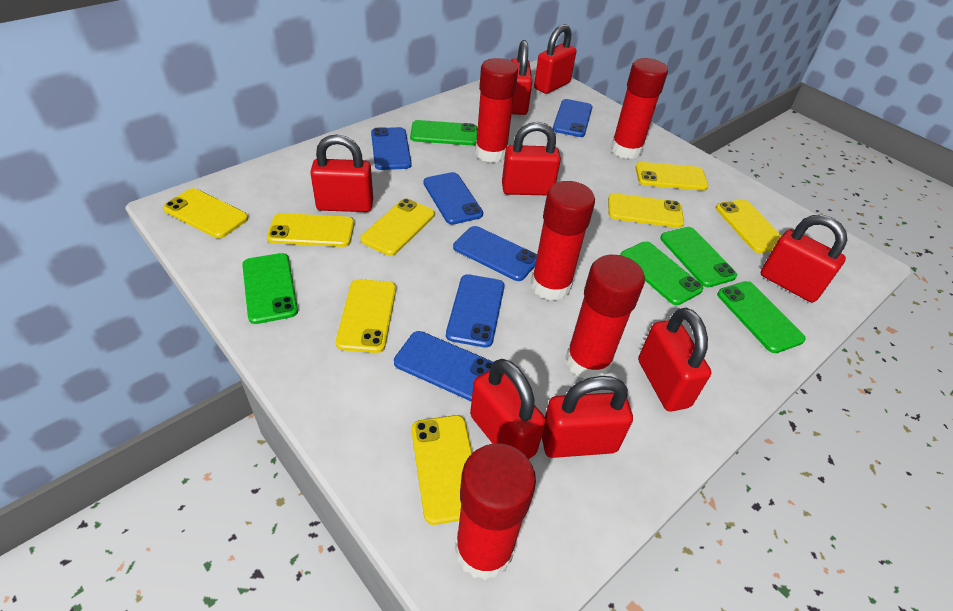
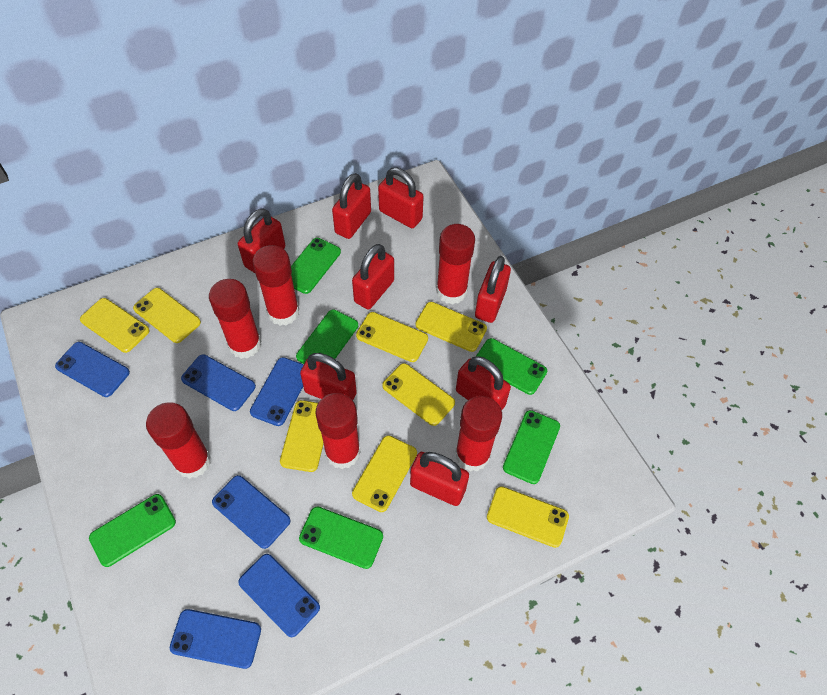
green phone: [242,253,298,324] [410,120,477,145] [620,241,703,305] [660,227,737,287] [717,281,806,353] = 5 -> [89,494,176,567] [291,238,341,294] [296,310,358,364] [299,506,383,569] [475,338,547,395] [503,410,560,484] = 6
red glue stick: [455,443,536,580] [475,58,518,163] [531,181,595,301] [565,255,645,379] [611,58,668,159] = 5 -> [146,402,211,479] [209,279,261,359] [253,245,299,326] [315,393,361,469] [436,224,475,305] [455,396,502,472] = 6

